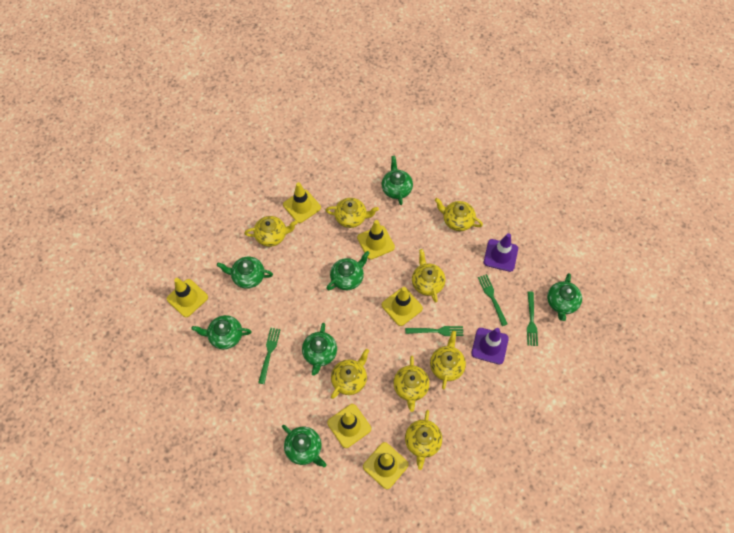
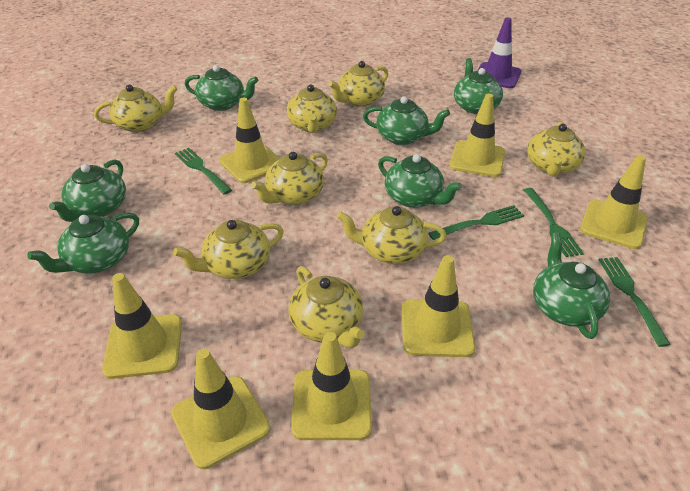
purple traffic cone: [471,328,509,364] [484,233,518,272] = 2 -> [477,17,522,88] = 1
yellow traffic cone: [167,278,208,317] [283,182,321,223] [327,404,371,448] [357,220,395,260] [363,442,409,489] [382,287,423,326] = 6 -> [102,273,182,379] [171,348,271,469] [219,98,280,183] [291,332,372,440] [402,255,475,357] [450,94,505,177] [580,155,648,249] = 7

